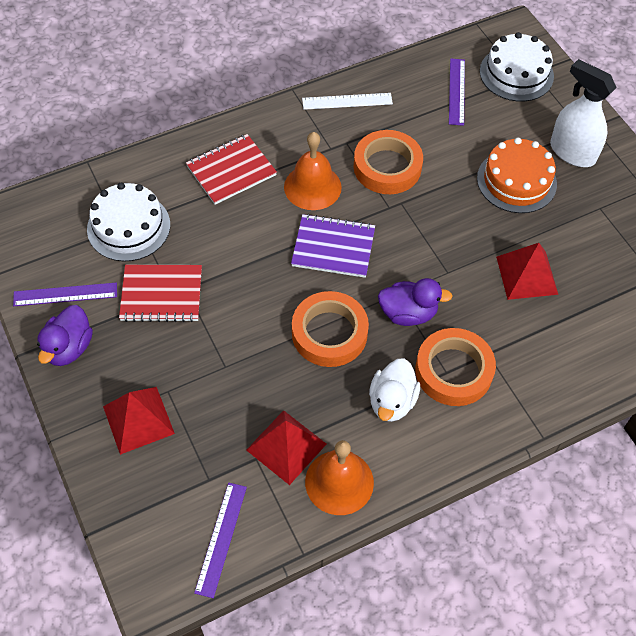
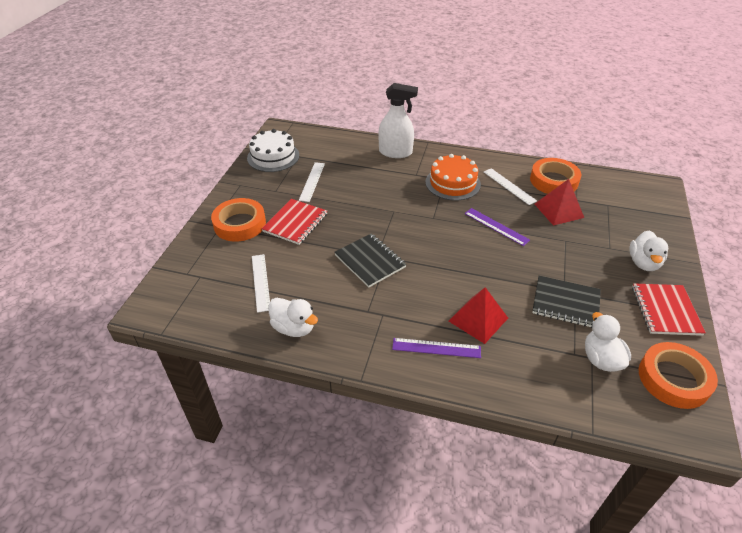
black notebook: none = 0 -> [334,233,407,288] [532,275,601,328] = 2
orange bell: [284,132,342,210] [305,440,374,515] = 2 -> none = 0
purple duck: [37,305,93,366] [378,278,453,326] = 2 -> none = 0
purple notebook: [291,214,375,278] = 1 -> none = 0
purple ruler: [13,282,117,306] [194,483,247,598] [449,59,465,126] = 3 -> [392,338,481,358] [465,208,530,246] = 2
red pyramid: [103,387,175,455] [246,410,326,485] [496,243,558,300] = 3 -> [449,287,508,344] [535,179,584,226] = 2
white cake: [87,183,170,261] [480,32,554,102] = 2 -> [247,129,299,172] = 1
white duck: [369,358,420,422] = 1 -> [268,298,318,337] [585,312,631,372] [629,230,668,271] = 3
white ruler: [302,93,393,110] = 1 -> [252,254,270,313] [299,162,325,202] [484,168,537,205] = 3

